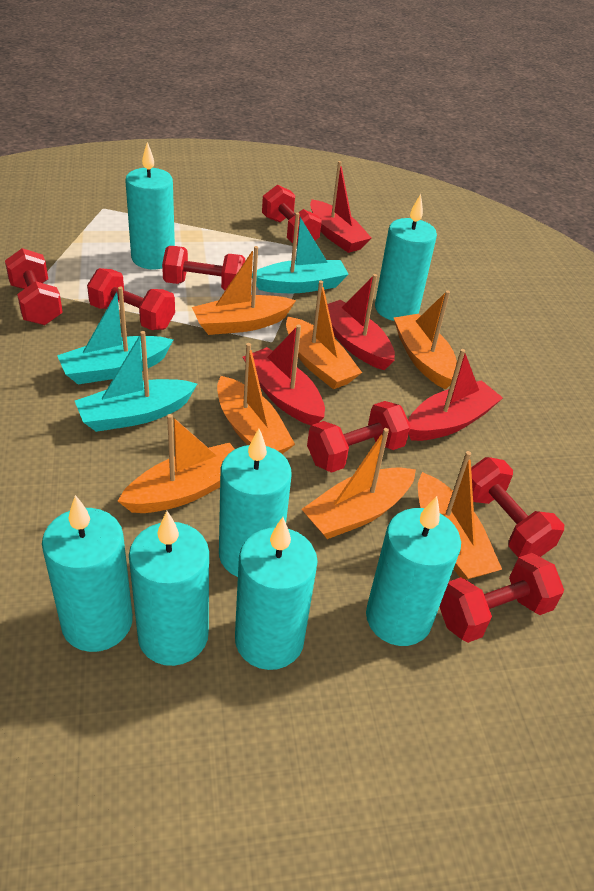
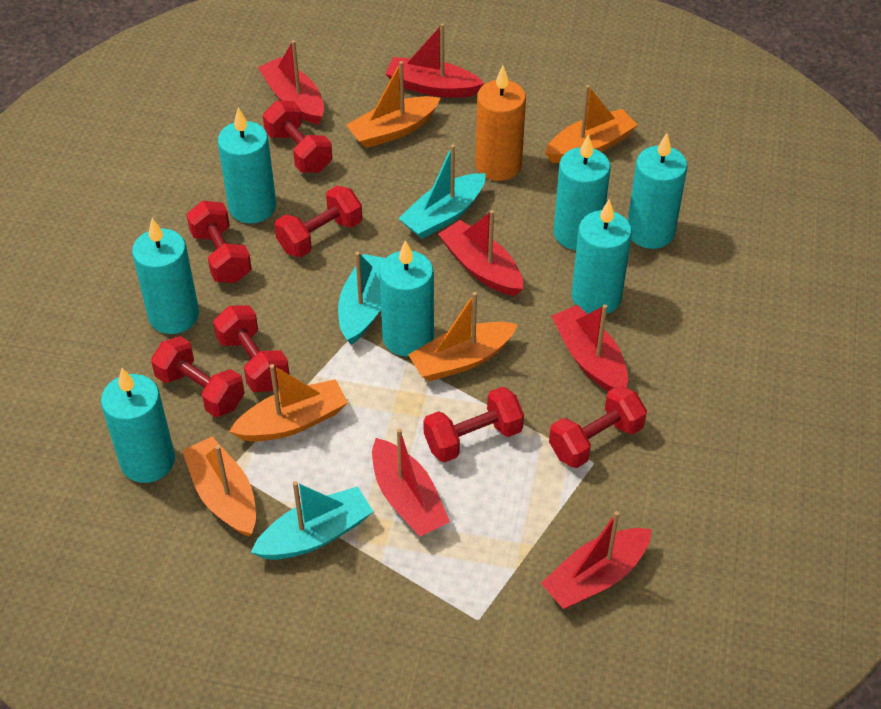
orange boat: [118,414,235,513] [192,246,296,335] [217,343,295,454] [286,280,362,389] [302,428,416,539] [394,290,457,389] [418,451,502,580] = 7 -> [182,437,256,537] [229,364,348,442] [346,61,440,148] [408,292,518,381] [545,85,638,163] = 5
orange candle: none = 0 -> [475,66,526,181] = 1
red boat: [243,325,325,425] [310,161,371,253] [327,274,395,370] [408,349,503,441] = 4 -> [258,40,324,125] [372,429,450,536] [385,23,484,98] [438,210,523,296] [541,511,652,609] [551,304,628,391] = 6

